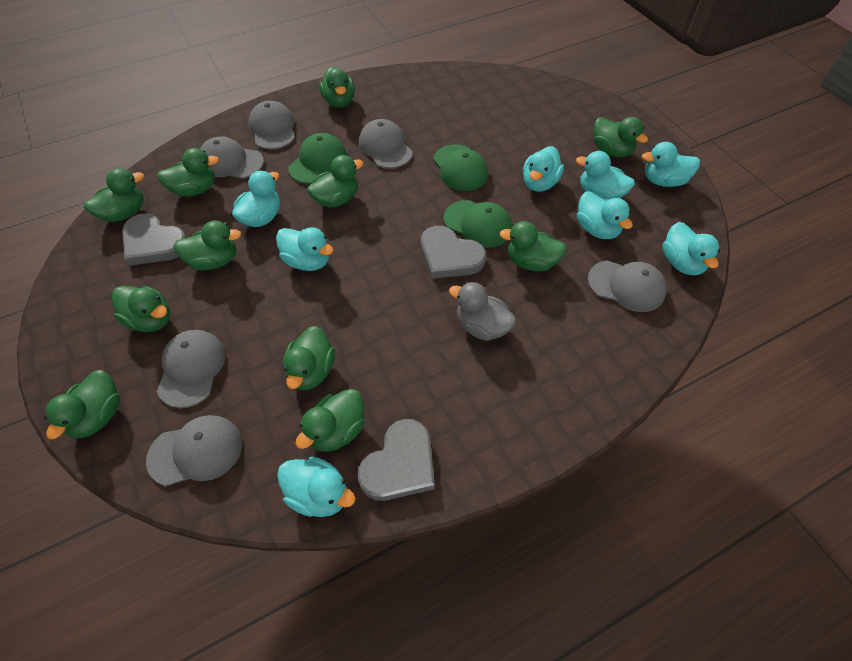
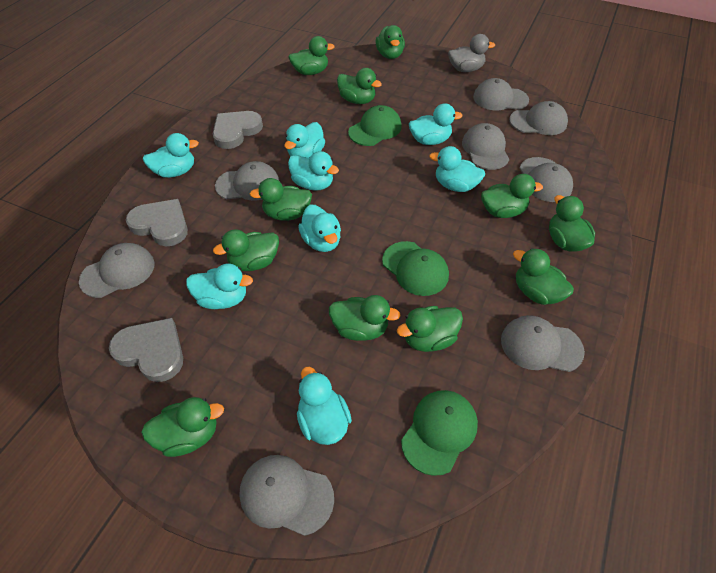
grey cap: [146,415,242,486] [157,330,226,408] [200,136,264,179] [249,101,295,150] [359,119,413,169] [588,261,667,312] = 6 -> [79,243,155,298] [215,161,280,200] [239,455,334,536] [462,123,509,170] [473,78,529,110] [501,315,585,372] [509,101,568,135] [519,157,573,202] = 8

